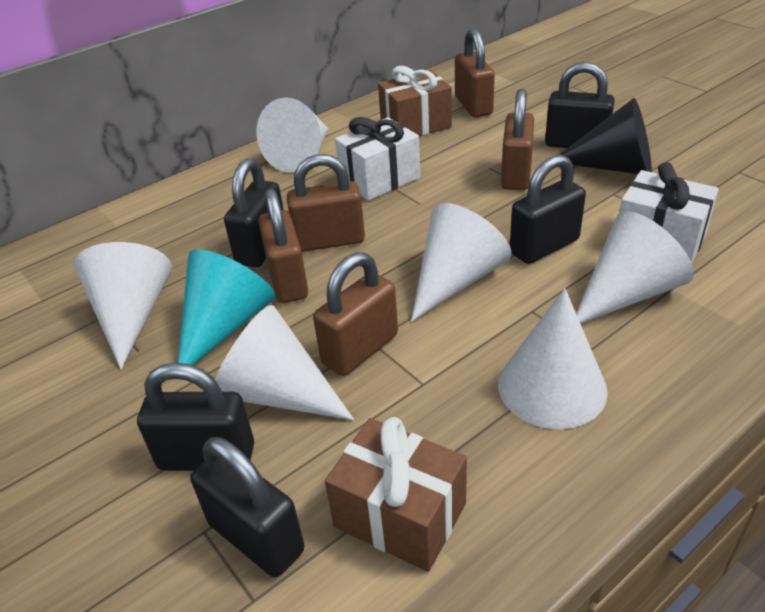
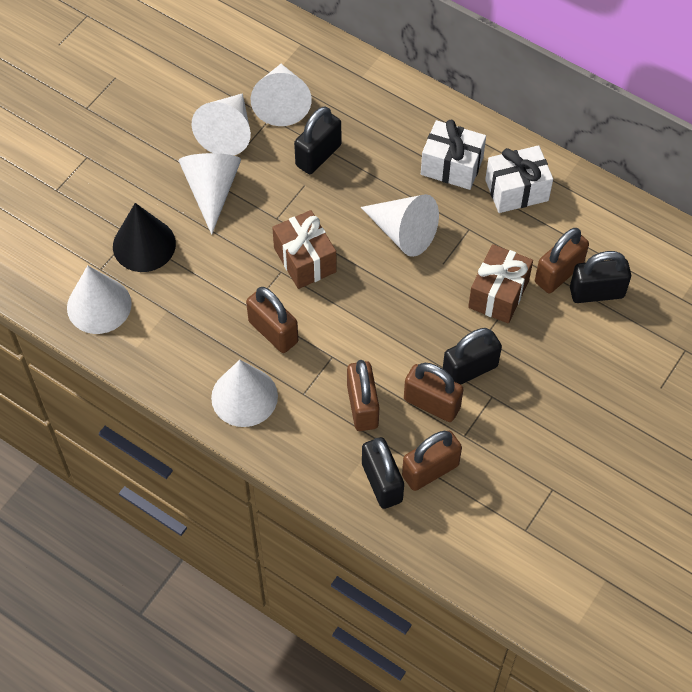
black padlock: [137,362,254,471] [190,437,304,577] [224,158,284,267] [510,155,586,264] [545,62,615,148] = 5 -> [294,107,341,174] [362,437,404,509] [443,328,502,385] [570,251,631,303] = 4
turquoise cone: [178,249,276,365] = 1 -> none = 0

